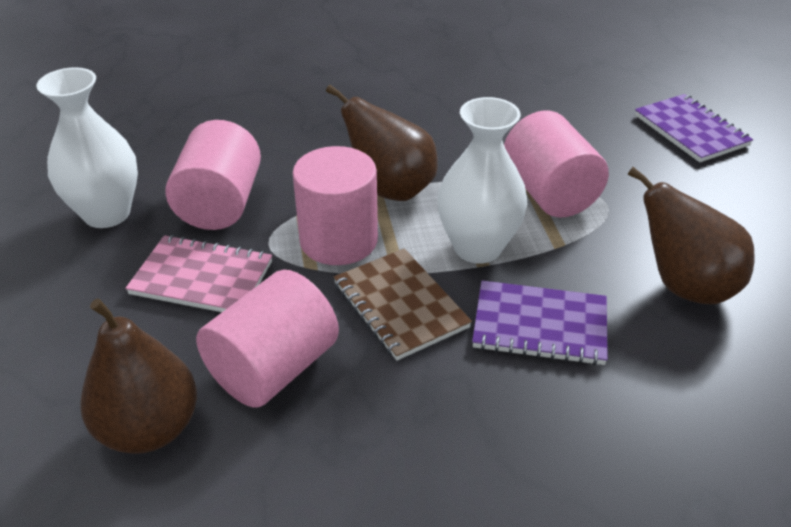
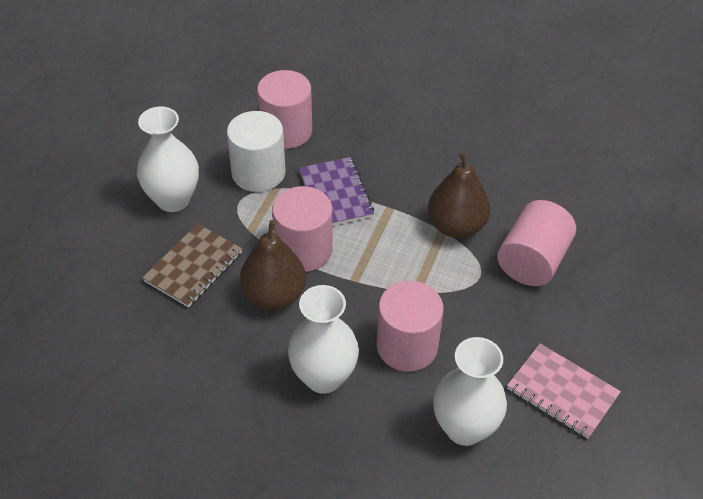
brown pear: [80,299,197,454] [326,85,438,201] [627,167,755,305] = 3 -> [240,220,306,310] [428,151,490,238] = 2
purple notebook: [472,280,608,366] [635,94,753,162] = 2 -> [299,157,374,226] = 1
white cylinder: none = 0 -> [227,111,286,192] = 1
white vase: [37,67,138,228] [437,97,527,264] = 2 -> [137,106,199,212] [288,285,359,394] [433,337,507,446] = 3

